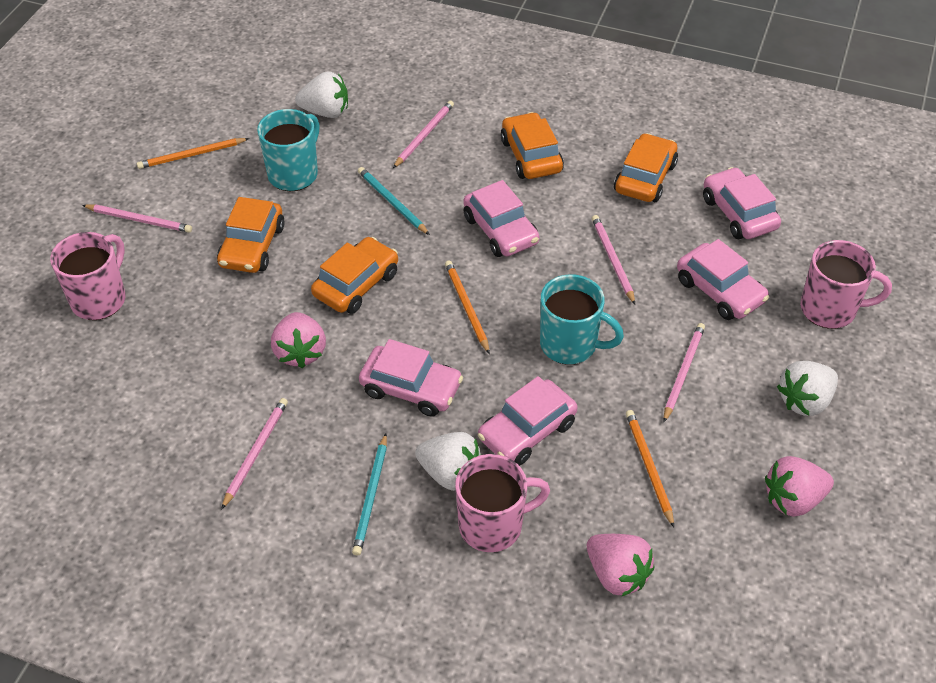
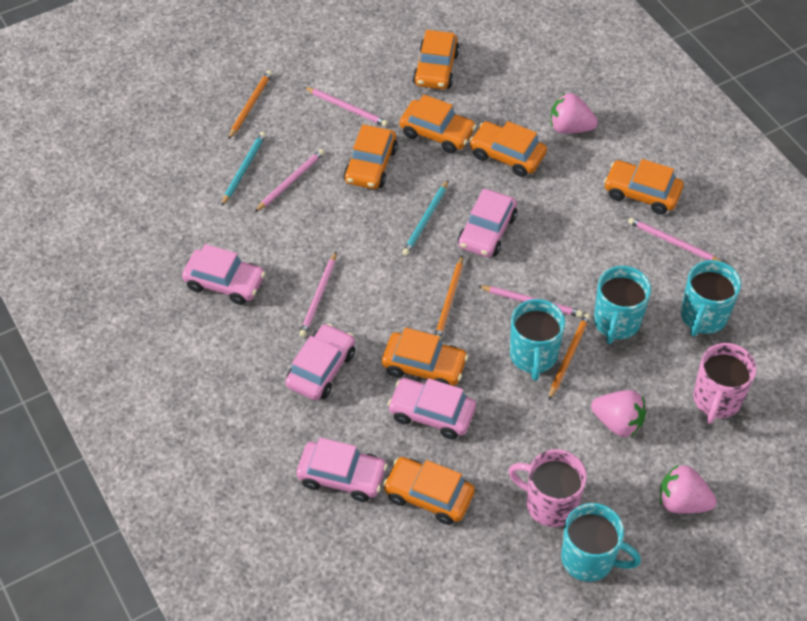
orange car: [217,197,285,273] [311,237,398,314] [501,112,564,179] [614,133,678,202] = 4 -> [344,124,398,189] [382,328,468,386] [383,457,475,525] [399,94,476,153] [413,30,460,89] [469,121,547,177] [604,159,683,215] = 7
pink mug: [50,232,126,320] [455,454,550,552] [800,240,892,329] = 3 -> [508,449,587,527] [693,343,757,424] = 2
turquoise mug: [257,109,319,191] [540,274,624,365] = 2 -> [510,299,565,381] [561,503,641,582] [594,266,651,344] [681,260,741,336] = 4
white strawberry: [295,71,348,118] [415,432,481,491] [777,361,838,416] = 3 -> none = 0

